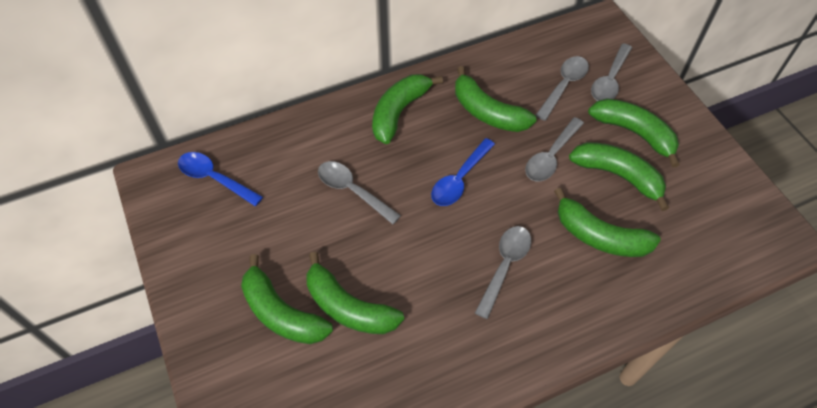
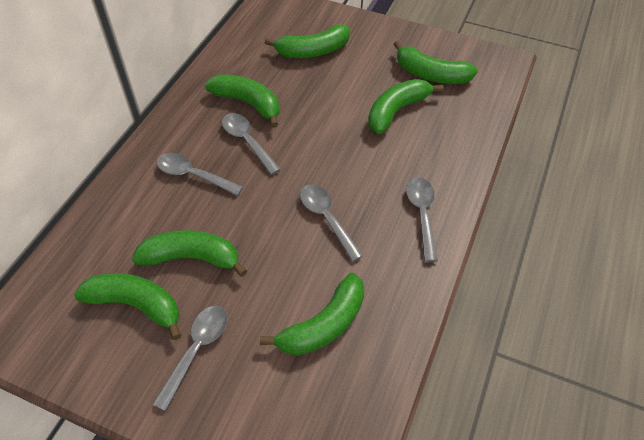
blue spoon: [178,152,263,206] [431,138,495,206] = 2 -> none = 0

